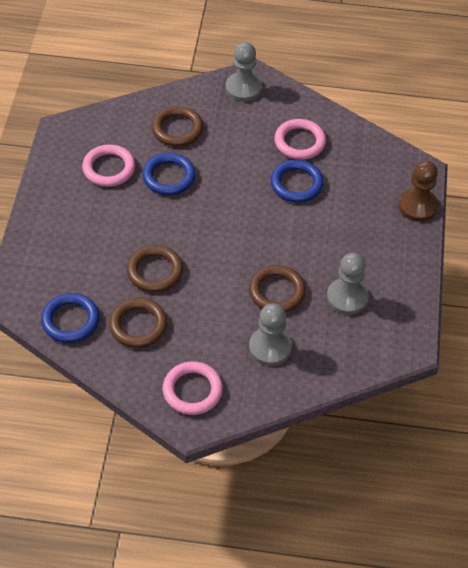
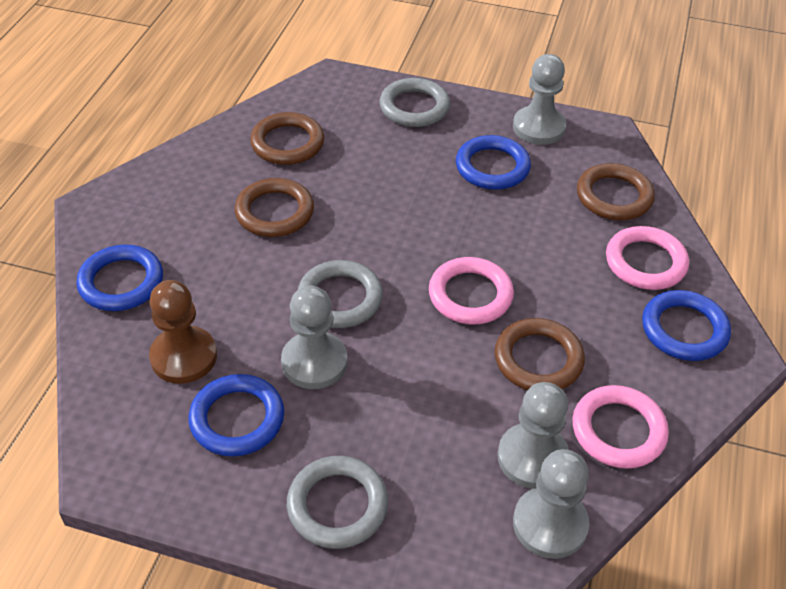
blue ring: [41,293,99,343] [142,153,196,195] [270,160,324,203] = 3 -> [76,245,163,311] [188,374,284,457] [456,135,531,190] [642,290,731,361] = 4
grey pawn: [226,42,262,102] [249,303,292,366] [327,253,369,315] = 3 -> [281,286,347,389] [498,382,569,489] [513,54,566,145] [513,449,589,559] = 4
grey ring: none = 0 -> [287,456,388,549] [298,260,383,328] [380,78,450,127] = 3

